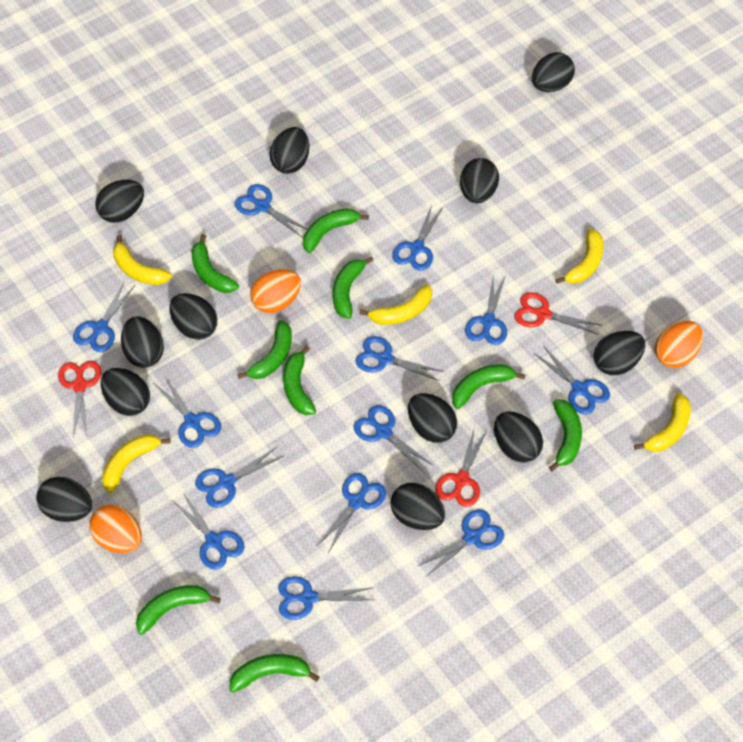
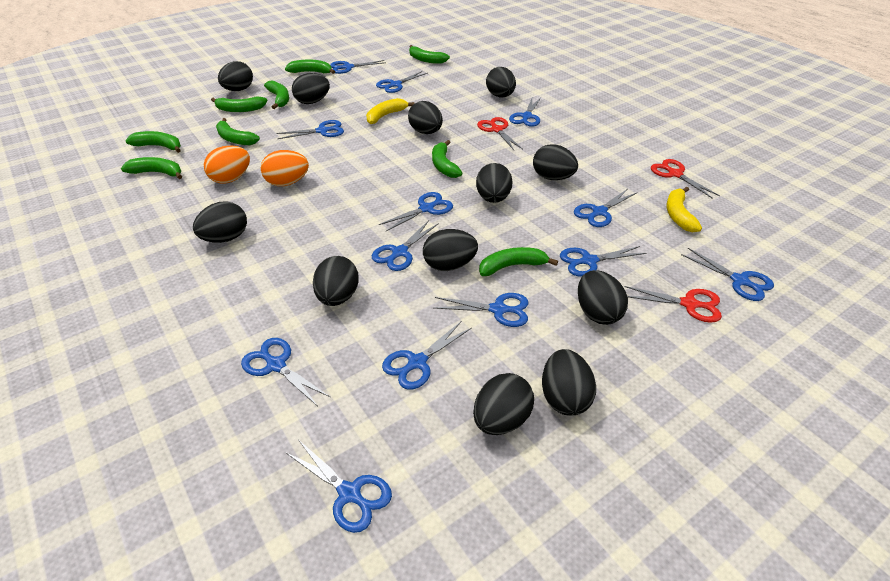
orange egg: [90,505,142,553] [250,269,301,313] [655,321,703,368] = 3 -> [204,146,250,183] [261,150,309,186] = 2
yellow banana: [102,434,170,493] [113,235,172,285] [359,284,432,325] [556,229,603,284] [634,393,691,452] = 5 -> [366,98,415,124] [666,187,702,232] = 2

